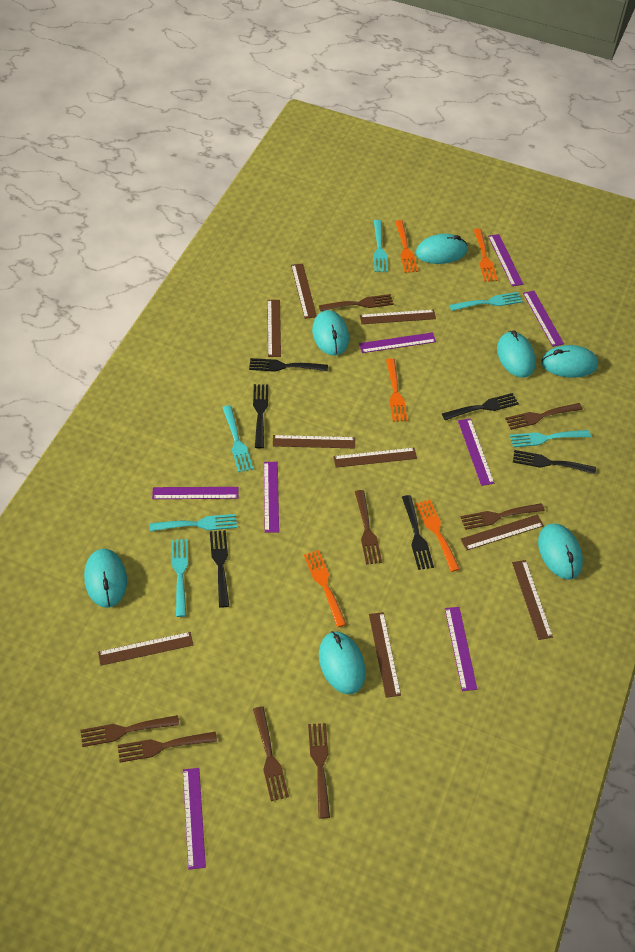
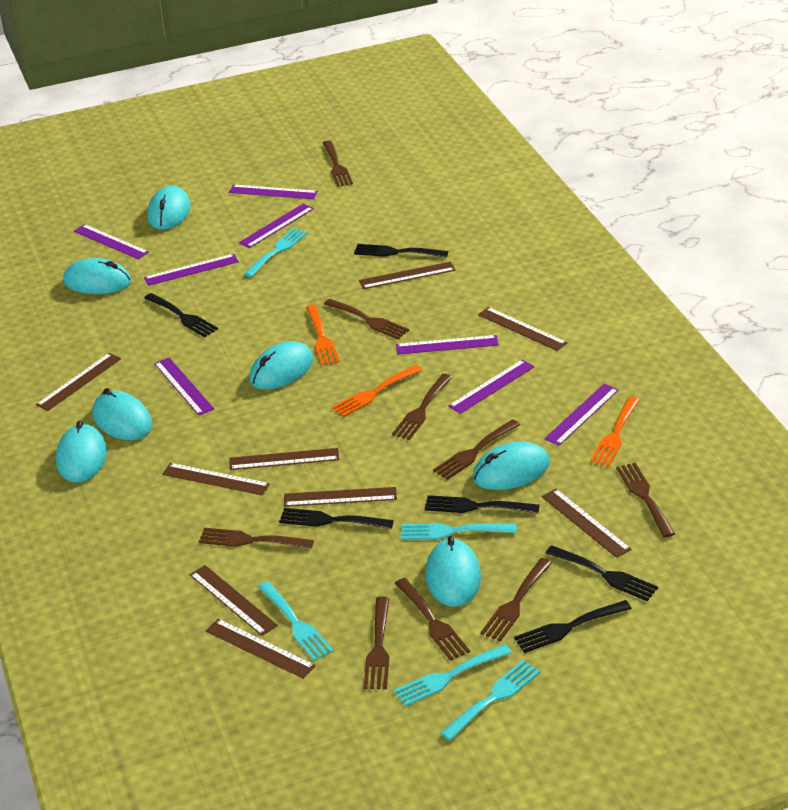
brown fork: [81,715,179,747] [118,732,217,762] [253,706,289,801] [308,723,330,819] [319,294,394,311] [355,490,382,564] [461,503,545,530] [505,403,583,430] = 8 -> [199,528,314,549] [323,140,353,187] [324,299,409,339] [364,596,390,689] [392,374,452,440] [395,578,470,661] [433,419,520,480] [480,558,552,642] [616,463,675,538] = 9
orange fork: [304,550,346,627] [386,358,408,422] [395,220,418,273] [415,499,460,572] [474,229,498,282] = 5 -> [306,305,340,366] [332,365,422,417] [590,396,640,467] = 3
turquoise fork: [149,514,237,531] [171,539,188,617] [222,405,253,472] [373,220,388,272] [449,292,523,311] [510,430,591,447] = 6 -> [244,228,307,277] [258,581,334,661] [394,644,512,706] [401,523,517,540] [440,660,541,741] = 5

